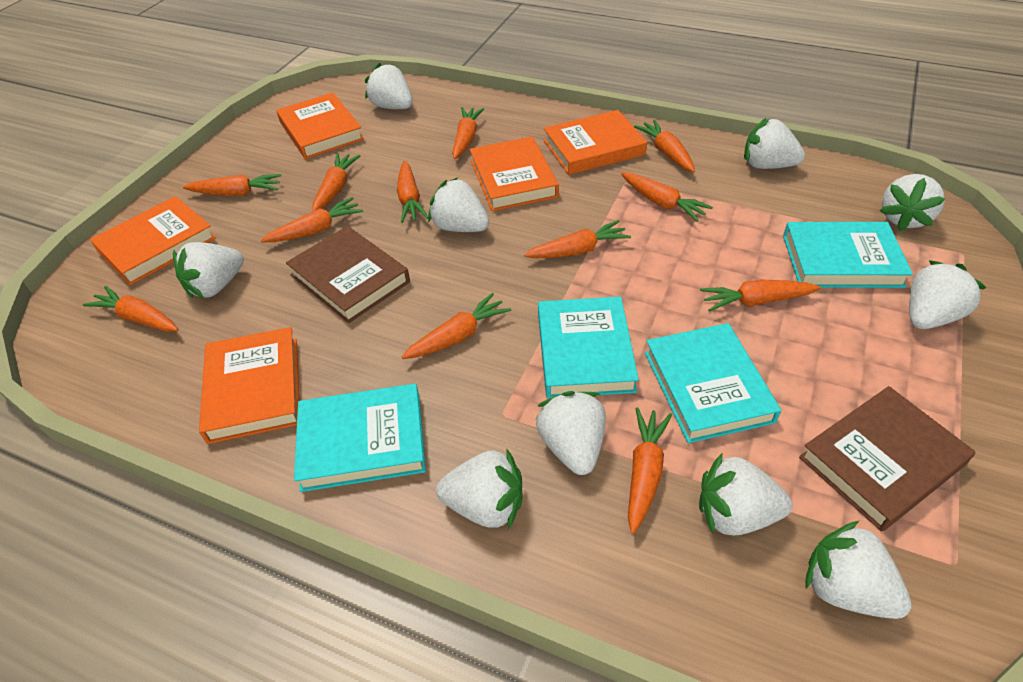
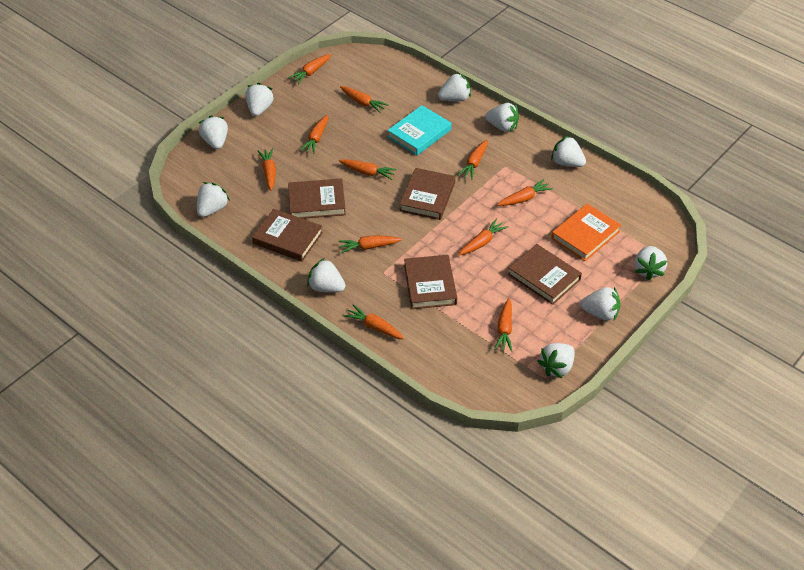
brown book: [286,226,410,323] [799,386,975,531] = 2 -> [252,209,323,262] [288,179,346,219] [400,168,455,220] [404,255,457,309] [508,244,582,305] = 5
orange book: [90,196,216,285] [199,327,299,444] [277,92,364,159] [470,137,559,211] [544,110,647,175] = 5 -> [551,203,621,261] = 1
orange carrot: [83,286,179,332] [183,174,281,196] [260,197,363,242] [312,153,360,212] [397,161,428,223] [402,293,511,359] [452,107,484,159] [524,220,631,258] [621,172,713,222] [628,407,672,534] [634,120,695,172] [700,280,821,312] = 12 -> [258,148,276,191] [288,54,331,84] [300,115,328,154] [338,236,402,253] [339,159,397,180] [340,86,389,113] [344,304,404,339] [458,140,488,180] [458,219,508,255] [494,298,512,352] [497,179,553,206] = 11
turquoise book: [294,384,426,492] [538,296,639,398] [645,323,781,443] [783,222,913,288] = 4 -> [387,105,452,155] = 1

